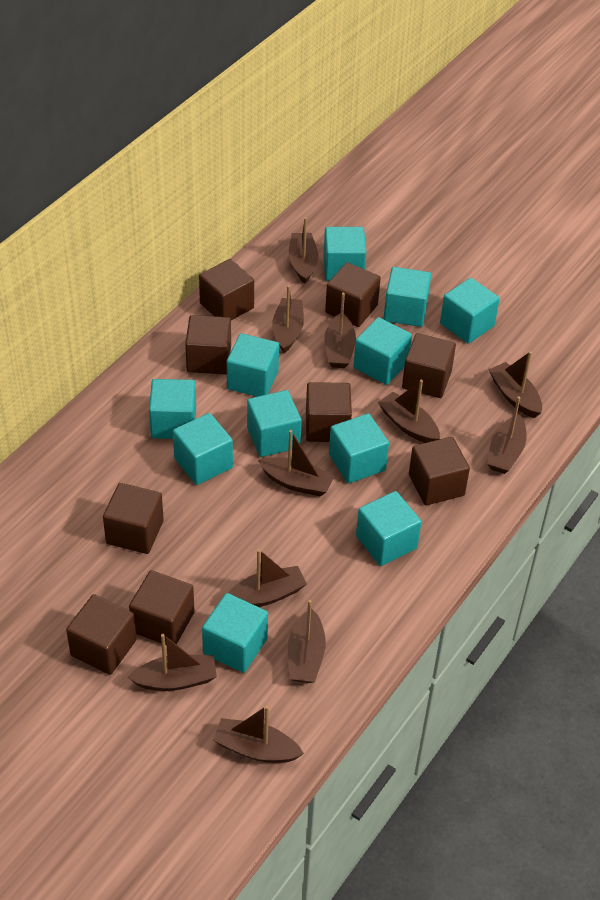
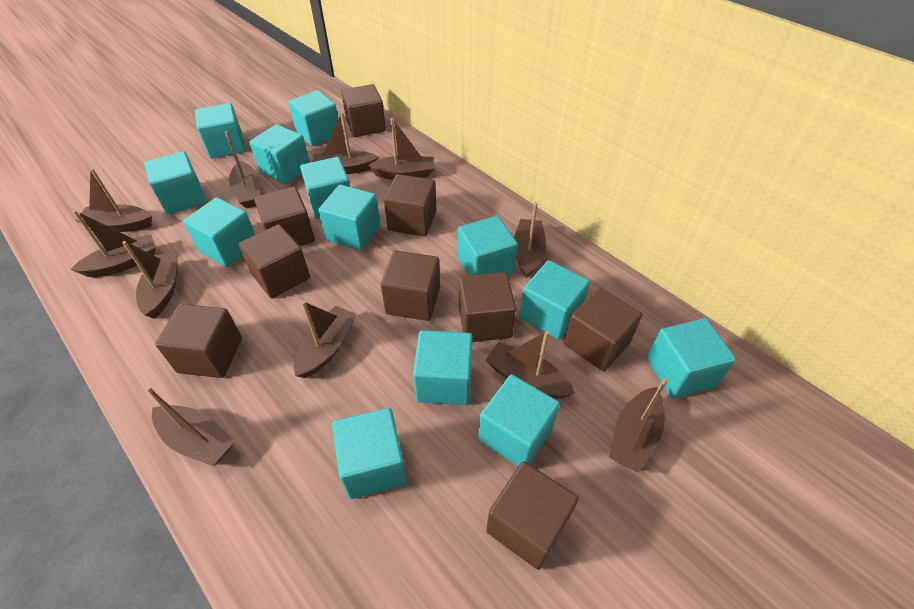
turquoise cube: [149,379,196,439] [173,413,233,485] [202,593,268,673] [227,333,279,397] [247,390,302,457] [323,227,366,281] [329,413,389,483] [353,317,412,385] [356,491,421,566] [384,267,431,327] [440,278,500,344] = 11 -> [144,151,207,214] [183,197,255,267] [195,103,246,159] [249,124,310,185] [288,90,338,146] [300,157,350,219] [318,184,380,251] [332,408,407,499] [413,330,473,405] [458,216,518,276] [478,374,560,466] [519,260,590,340] [647,318,736,399] = 13

